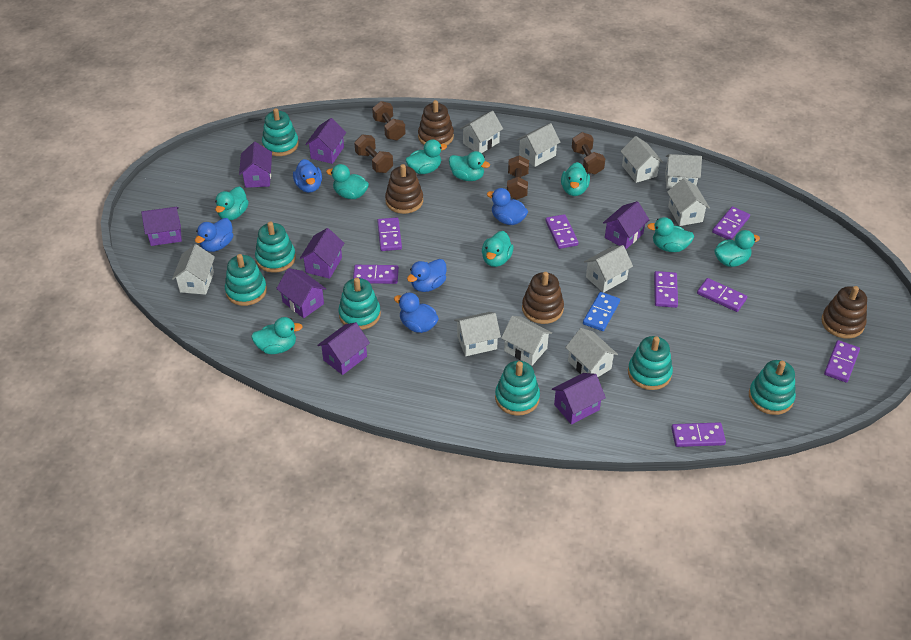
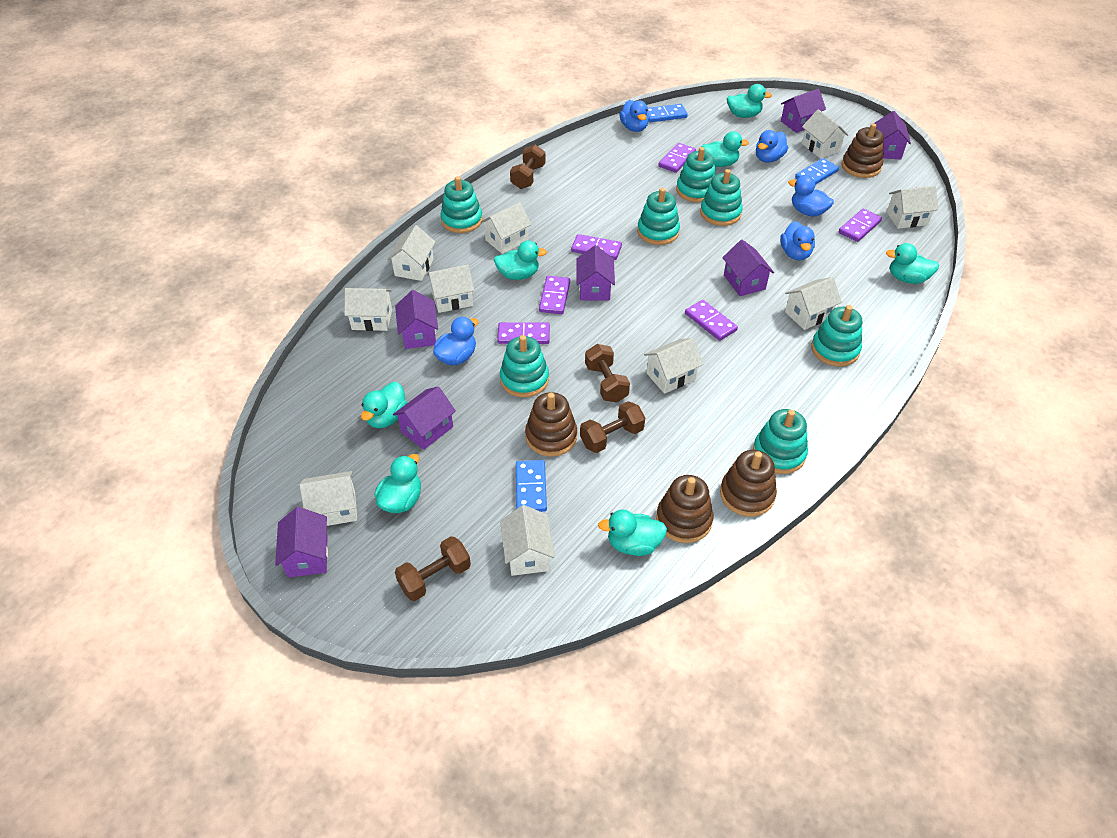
blue domino: [583,292,620,331] = 1 -> [516,460,547,512] [648,104,688,122] [795,158,839,185] = 3
purple domino: [353,265,399,284] [377,217,402,251] [545,214,579,249] [654,271,678,308] [671,422,726,447] [697,278,747,312] [712,206,750,240] [824,340,860,383] = 8 -> [497,322,550,344] [539,276,570,314] [571,234,622,260] [658,143,696,173] [685,300,738,341] [839,209,882,242] = 6
purple house: [141,207,182,246] [239,142,272,188] [276,268,326,318] [300,228,344,279] [305,118,346,164] [317,322,370,375] [552,373,606,425] [603,201,649,249] = 8 -> [275,507,328,578] [393,386,456,450] [395,290,438,349] [576,245,615,301] [722,240,774,296] [781,89,826,133] [874,111,911,159] = 7
turquoise duck: [215,186,249,220] [251,317,303,354] [326,164,369,199] [405,139,447,174] [449,151,490,181] [482,231,514,267] [561,162,590,196] [647,217,694,252] [714,230,760,267] = 9 -> [361,382,407,428] [374,454,421,513] [494,240,547,280] [598,509,667,556] [702,131,749,167] [727,84,772,118] [886,243,939,284] = 7

